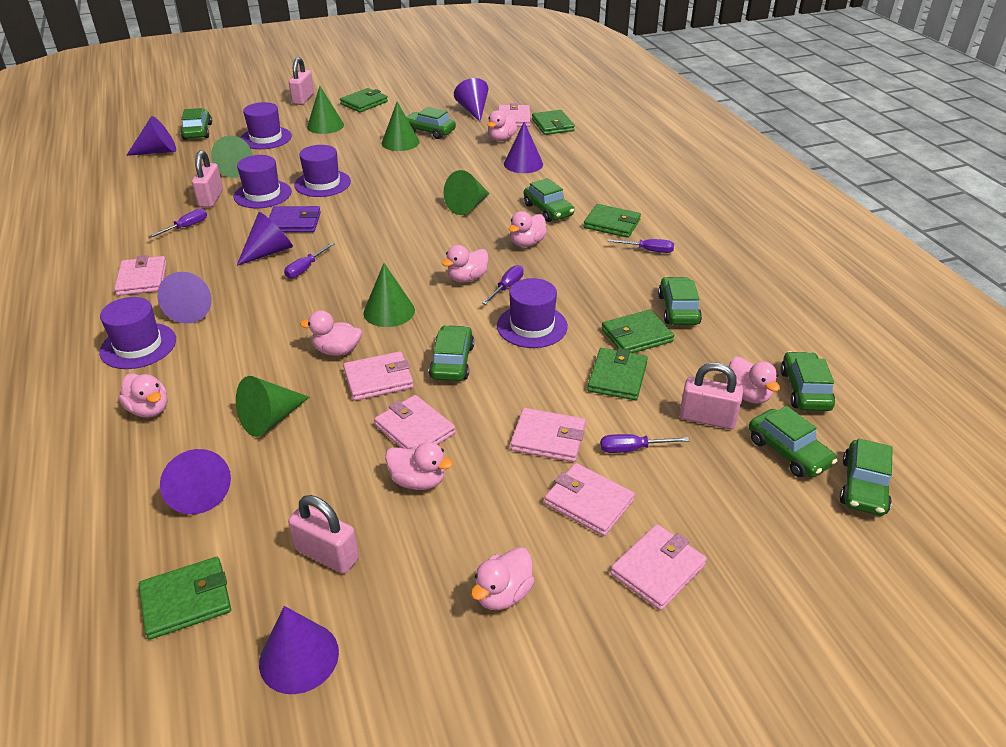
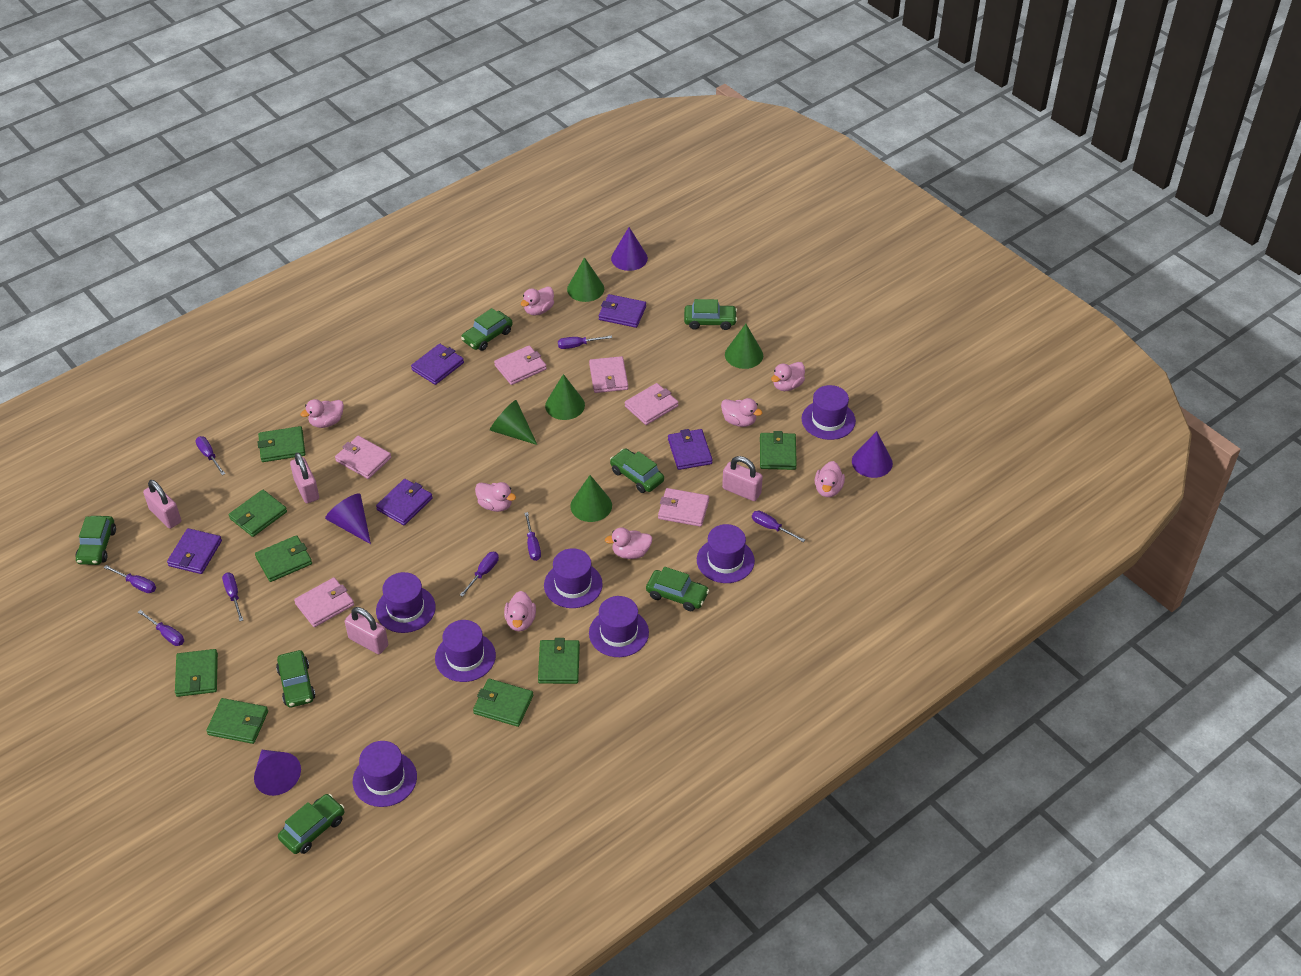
green car: [181,108,212,140] [406,107,456,139] [429,325,474,381] [524,178,574,222] [658,277,702,325] [749,406,837,478] [781,351,835,411] [840,438,893,516] = 8 -> [75,516,116,565] [276,650,315,707] [278,794,344,854] [461,308,513,351] [610,449,664,493] [646,567,709,611] [684,299,737,330] = 7
green cone: [211,135,253,178] [236,376,310,437] [307,86,344,134] [363,263,415,327] [382,102,420,151] [444,170,490,215] = 6 -> [490,400,537,445] [545,374,585,420] [567,257,604,302] [570,475,612,522] [725,324,763,369] = 5
green wallet: [139,557,231,640] [340,88,388,112] [532,110,575,135] [584,204,641,238] [587,348,648,400] [602,310,674,353] = 6 -> [175,649,218,697] [206,698,268,744] [229,490,287,537] [255,535,312,582] [258,426,305,462] [473,679,533,727] [538,638,580,684] [760,431,797,470] = 8
pink wallet: [114,255,167,296] [343,351,414,401] [374,395,455,449] [498,103,531,127] [510,408,586,462] [544,463,635,536] [610,524,707,610] = 7 -> [294,577,354,627] [335,436,391,479] [494,345,547,385] [589,356,628,393] [625,383,679,425] [658,488,709,527] = 6
purple cone: [126,116,176,156] [157,272,212,323] [160,449,231,514] [237,212,293,266] [259,606,339,694] [454,78,488,121] [504,122,543,173] = 7 -> [254,750,301,796] [325,493,371,544] [611,227,648,271] [852,431,893,478] = 4
purple hat: [99,297,176,369] [234,155,292,208] [241,102,292,149] [295,145,351,197] [497,278,568,348] = 5 -> [353,741,417,807] [376,572,436,633] [435,620,496,682] [544,548,603,608] [589,596,649,657] [697,524,755,583] [802,385,856,440] = 7
purple screwdriver: [148,209,207,238] [284,243,334,279] [482,265,523,305] [601,434,689,453] [607,239,674,253] = 5 -> [104,565,156,593] [138,610,184,646] [196,436,225,475] [222,573,243,621] [460,552,499,597] [524,512,541,561] [558,335,612,349] [752,511,805,542] = 8
purple wallet: [269,206,321,232] = 1 -> [167,528,222,574] [376,479,433,525] [411,344,464,385] [599,294,646,328] [668,429,713,470] = 5

